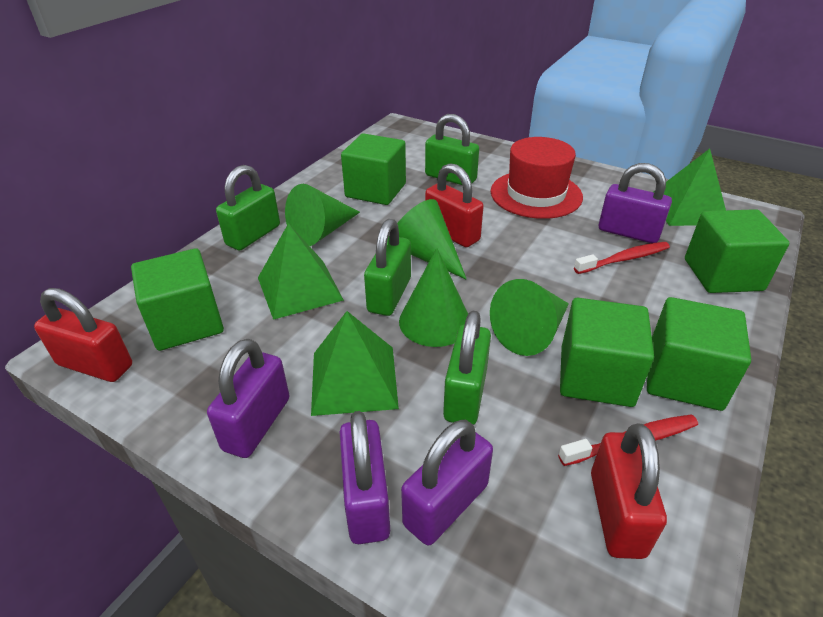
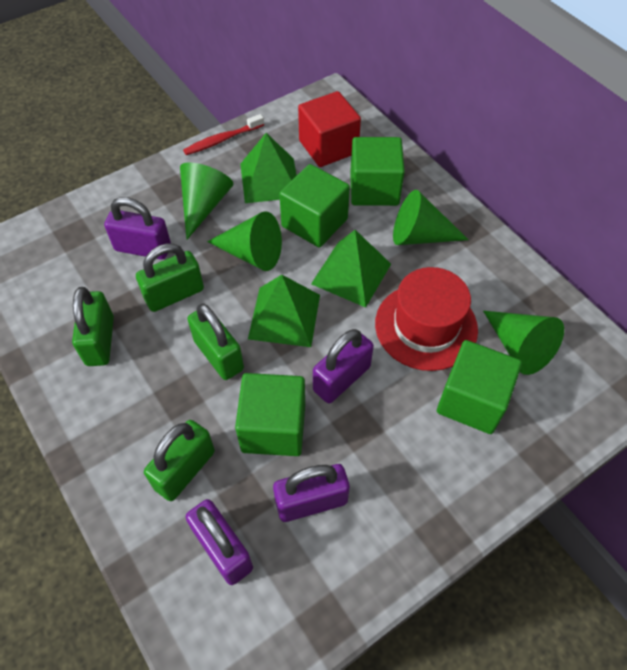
green cube: [131,248,224,351] [341,133,406,205] [560,298,654,407] [647,297,751,411] [685,209,789,293] = 5 -> [235,373,305,456] [279,164,350,247] [350,137,405,206] [437,340,522,434] = 4
red cube: none = 0 -> [298,91,361,167] = 1
red padlock: [34,288,132,382] [425,163,484,247] [591,424,667,559] = 3 -> none = 0
red toothbrush: [558,414,698,466] [574,242,670,274] = 2 -> [183,114,264,155] = 1

